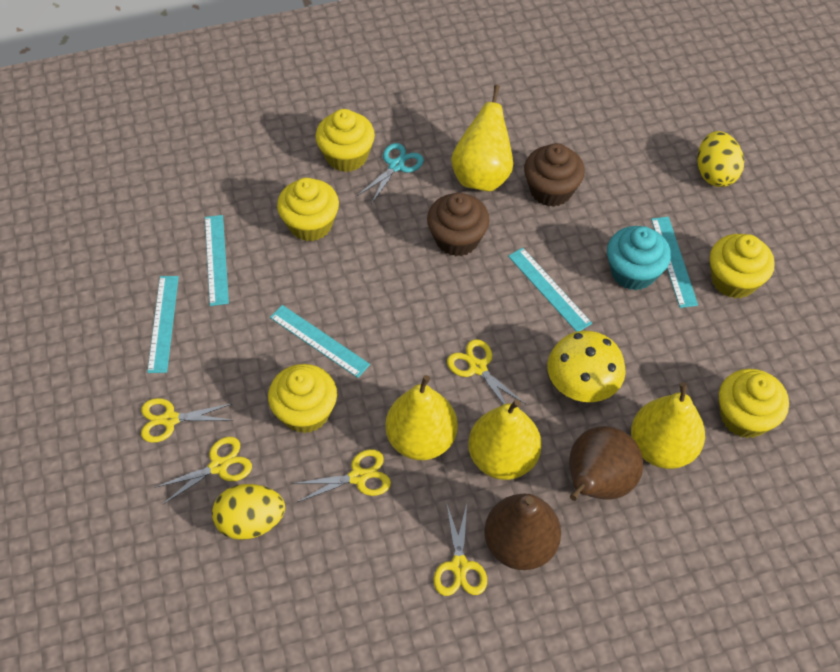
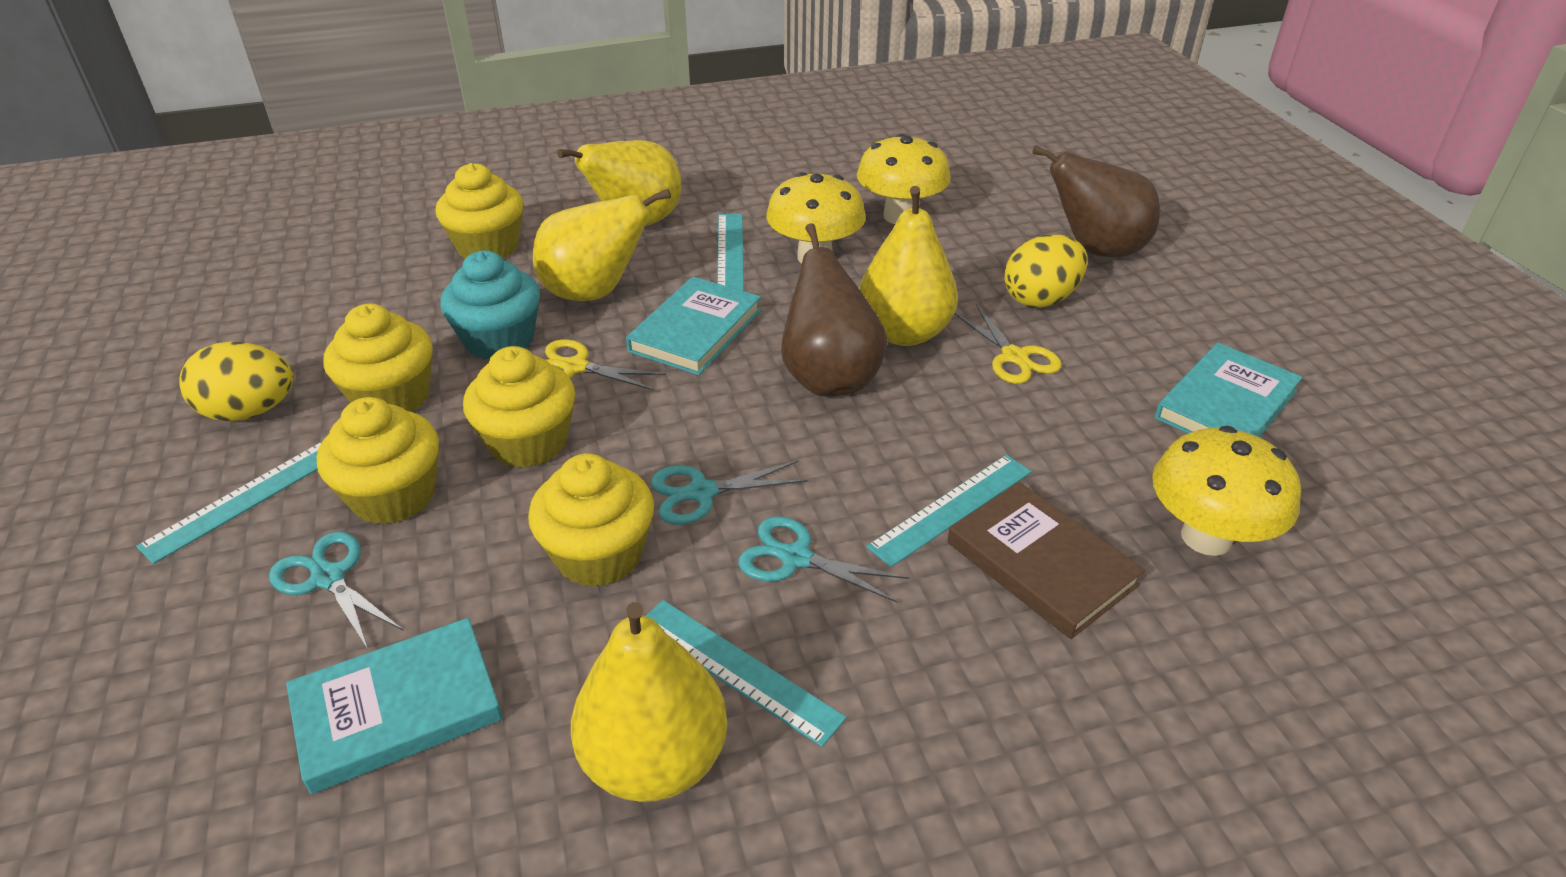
brown book: none = 0 -> [947,482,1145,639] = 1
brown cupcake: [427,193,490,256] [524,143,585,207] = 2 -> none = 0
turquoise book: none = 0 -> [286,618,503,794] [626,276,761,375] [1155,343,1302,437] = 3
turquoise ruler: [147,276,179,373] [205,215,229,306] [270,305,370,378] [508,248,592,332] [651,217,698,308] = 5 -> [136,442,322,564] [646,600,846,747] [717,214,744,291] [866,455,1031,567] = 4
turquoise scissors: [357,143,424,204] = 1 -> [269,531,404,650] [650,461,808,525] [738,516,909,603] = 3
yellow mushroom: [547,331,626,402] = 1 -> [766,172,866,264] [857,134,951,224] [1152,426,1301,556] = 3
yellow scissors: [141,398,234,443] [154,437,252,504] [292,449,391,502] [434,504,487,596] [447,339,525,405] = 5 -> [545,339,666,390] [954,304,1062,384] = 2

